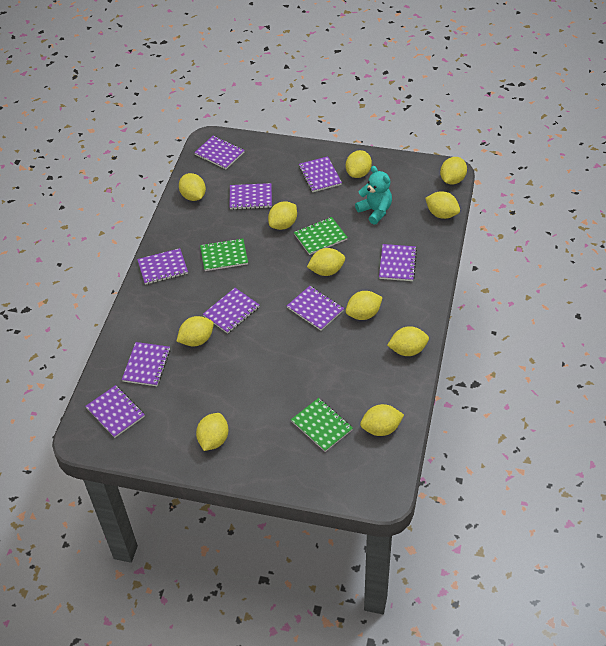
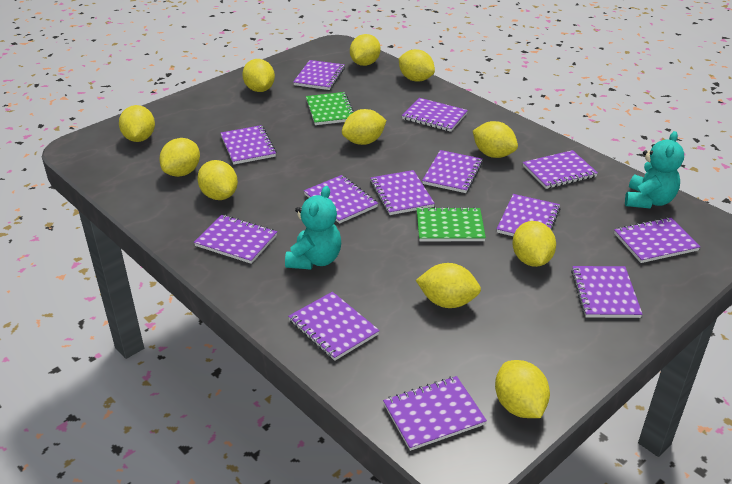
green notebook: [200,238,248,271] [291,398,353,452] [294,217,348,255] = 3 -> [306,92,354,125] [417,207,486,241] = 2
purple notebook: [85,385,145,438] [122,342,170,386] [137,248,188,285] [194,136,245,169] [203,288,259,334] [229,183,272,210] [287,286,344,331] [299,156,342,192] [379,244,417,281] = 9 -> [194,215,277,264] [220,125,277,164] [288,292,380,361] [293,60,345,90] [304,175,378,224] [370,170,435,215] [383,376,487,451] [402,98,468,132] [422,150,483,193] [497,194,560,236] [522,150,598,189] [571,266,643,318] [614,217,700,263] = 13
turquoise teddy bear: [355,166,392,224] = 1 -> [285,186,341,270] [625,131,684,208] = 2

